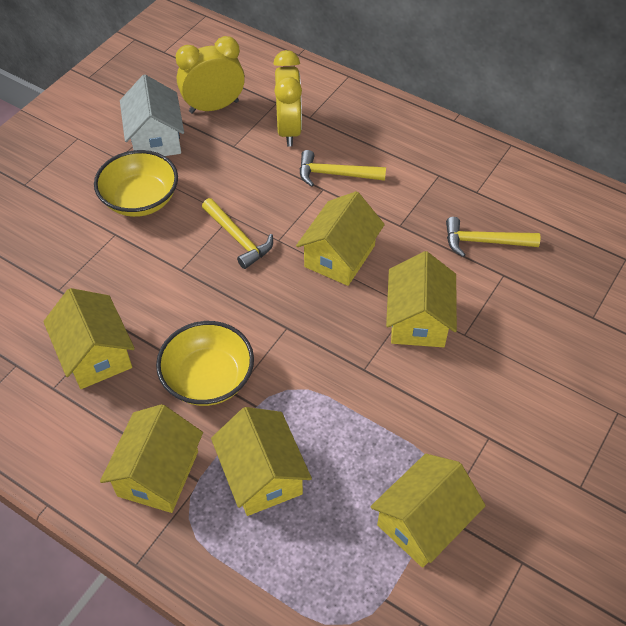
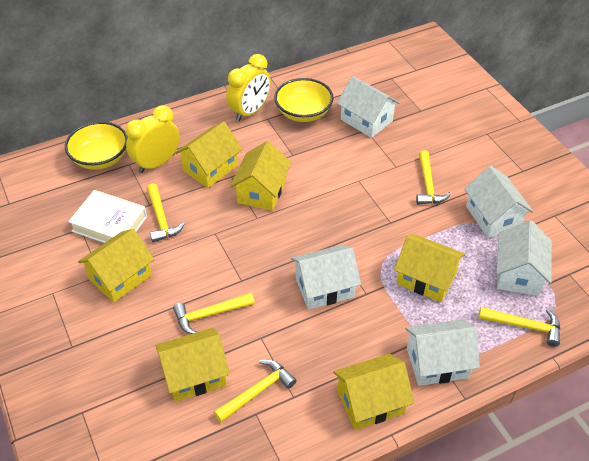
white book: none = 0 -> [68,190,147,243] = 1
white house: [120,75,184,156] = 1 -> [291,245,361,310] [337,76,400,138] [405,319,480,386] [464,166,533,238] [496,220,552,296] = 5
yellow hammer: [202,198,273,269] [300,150,386,187] [446,217,541,257] = 3 -> [147,184,185,243] [173,293,255,334] [214,360,297,423] [416,150,451,205] [479,307,560,347] = 5

